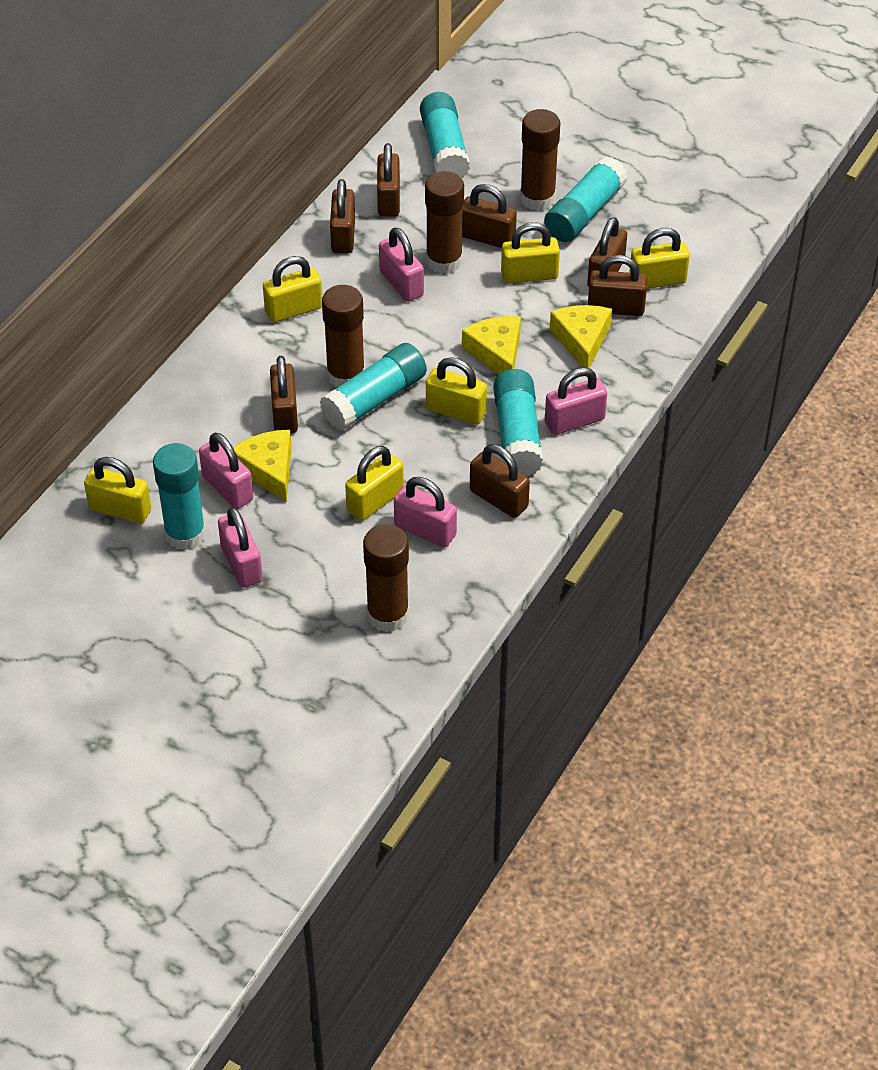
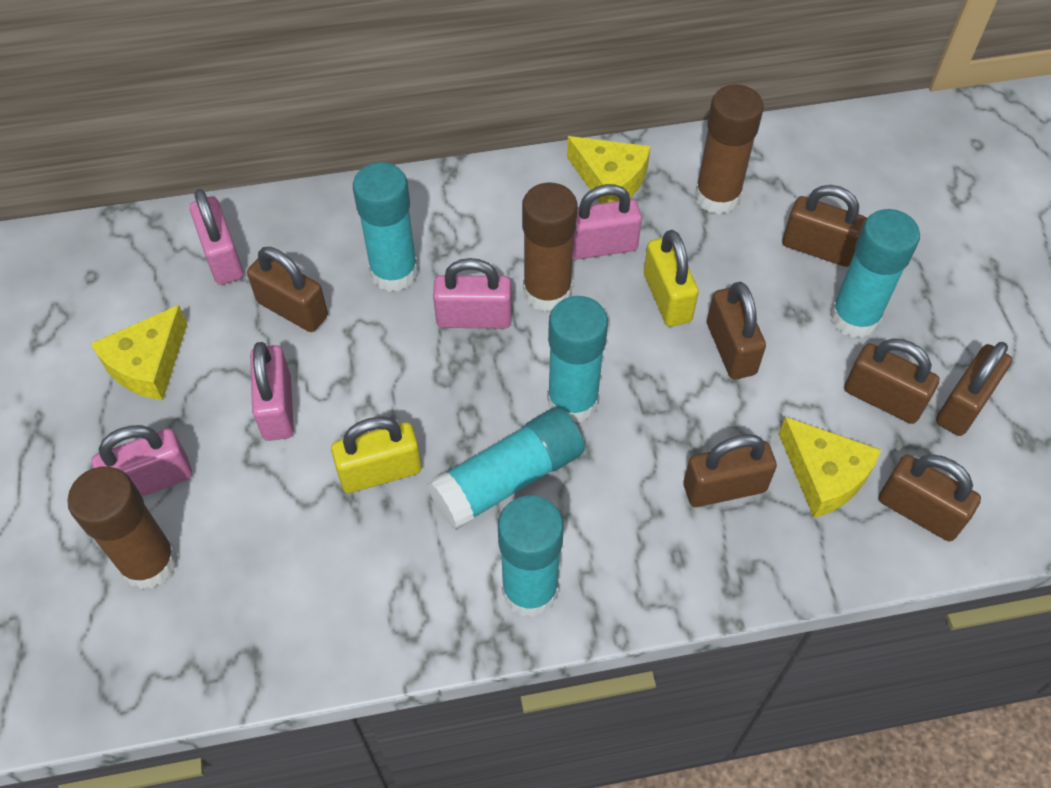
brown glue stick: [322,285,365,387] [363,524,409,632] [425,171,464,274] [520,109,560,211] = 4 -> [67,466,178,589] [522,183,577,312] [695,85,764,214] = 3
yellow padlock: [84,457,151,524] [263,256,322,323] [345,446,404,521] [426,357,487,425] [501,222,560,284] [629,228,690,289] = 6 -> [331,417,422,493] [644,230,699,327] = 2

